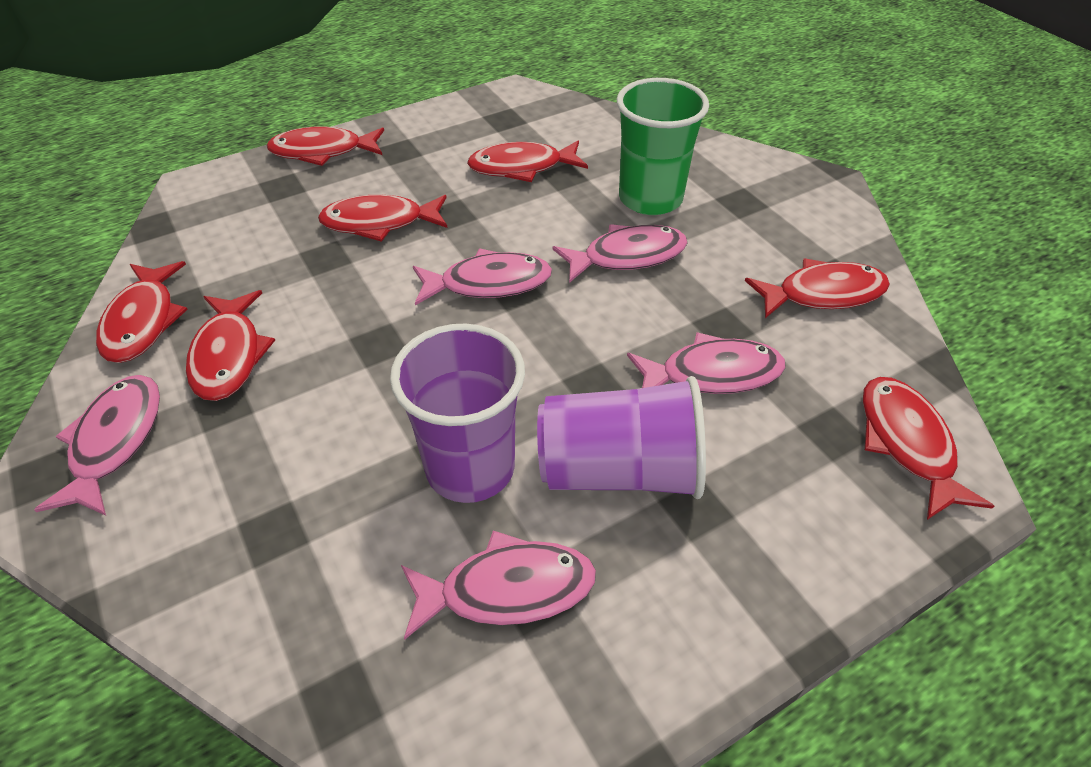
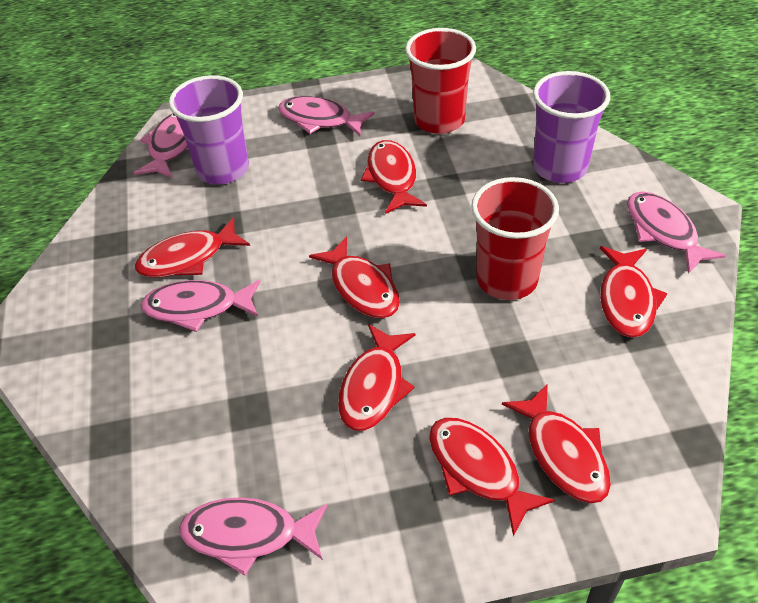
green cup: [617,78,709,215] = 1 -> none = 0
red cup: none = 0 -> [405,28,476,134] [471,177,559,300] = 2

